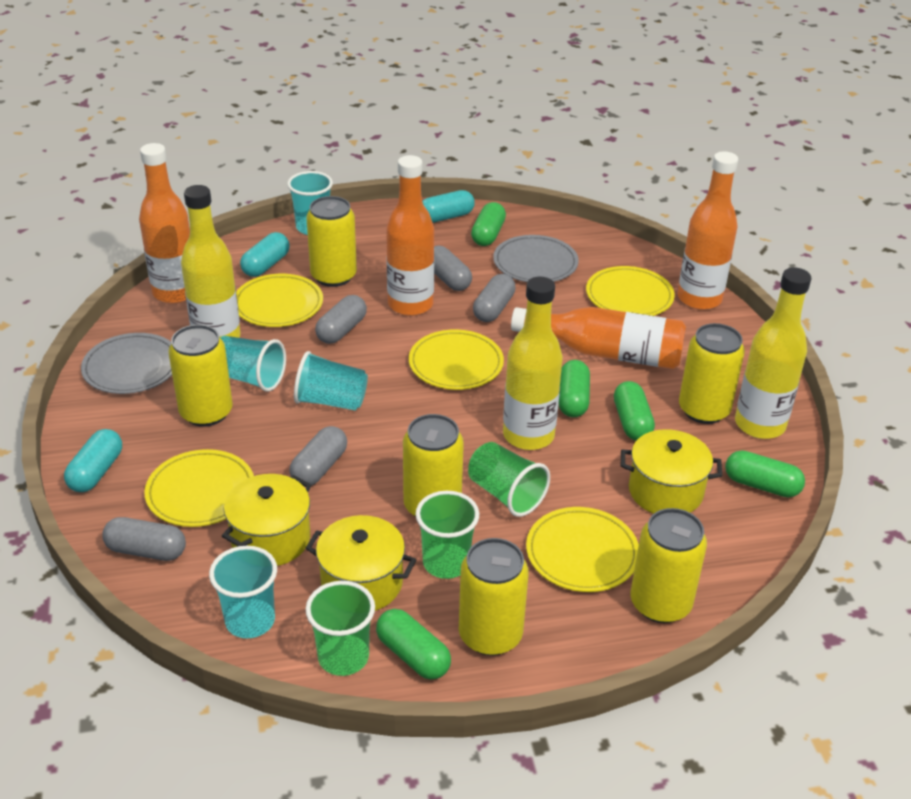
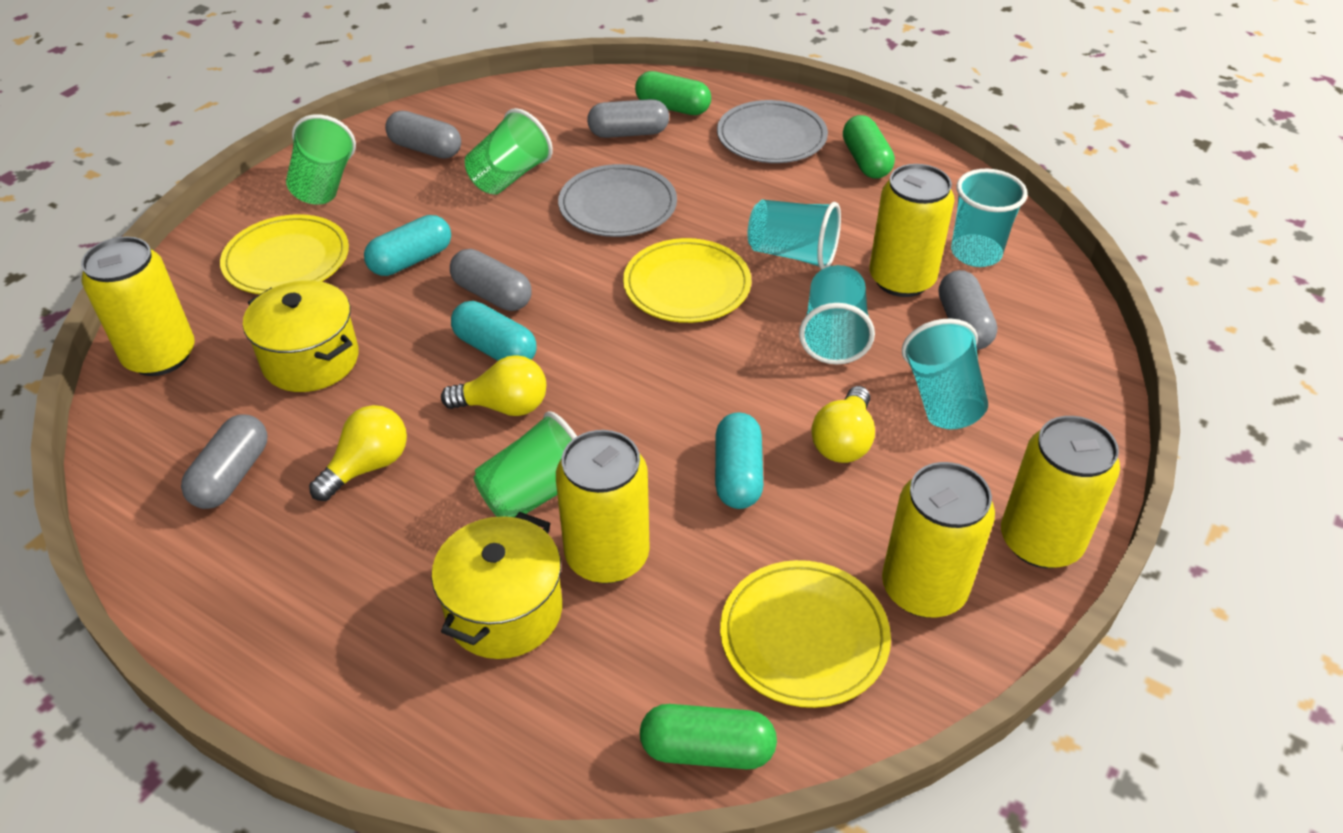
green capsule: [376,609,451,680] [471,202,506,246] [559,360,590,417] [614,381,655,441] [725,450,805,497] = 5 -> [635,71,711,115] [640,704,777,769] [843,115,895,179] = 3
orange bottle: [139,143,190,304] [386,155,434,316] [511,307,686,369] [678,151,738,310] = 4 -> none = 0
yellow bottle: [181,185,241,338] [503,276,563,450] [735,267,811,439] = 3 -> none = 0
yellow can: [168,325,233,427] [306,196,357,287] [403,414,464,517] [459,538,529,656] [631,508,707,623] [679,323,745,424] = 6 -> [81,236,195,376] [556,430,650,583] [869,164,955,297] [882,462,995,618] [1001,416,1120,568] = 5
yellow light bulb: none = 0 -> [309,405,407,501] [441,355,546,416] [811,386,875,463] = 3
yellow plate: [144,449,254,527] [236,274,323,327] [409,329,504,390] [526,507,639,592] [586,266,675,316] = 5 -> [220,214,349,294] [623,238,751,323] [720,560,891,708] = 3
yellow pot: [222,474,311,566] [306,515,416,611] [621,429,722,514] = 3 -> [243,280,359,392] [431,512,562,659] = 2

